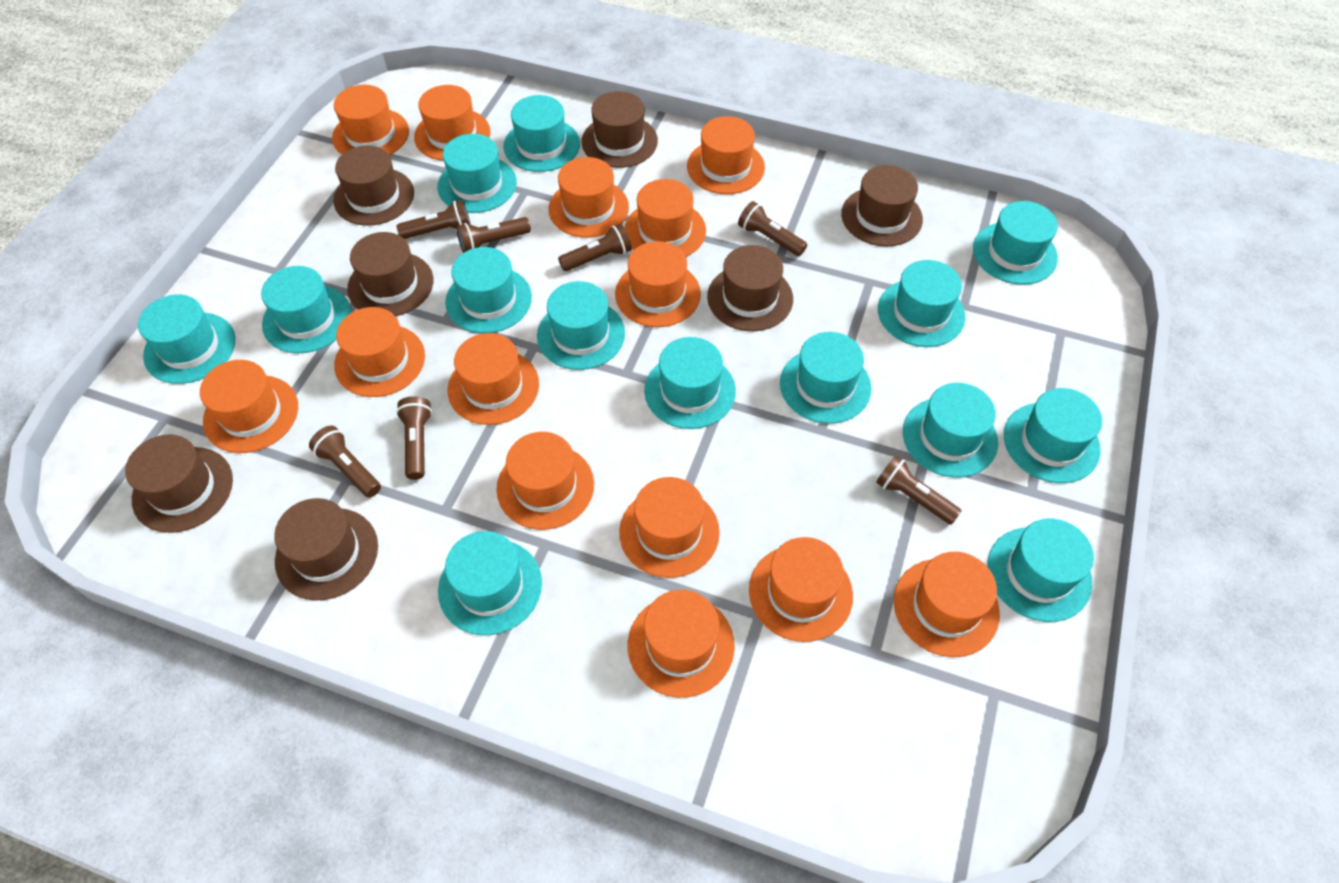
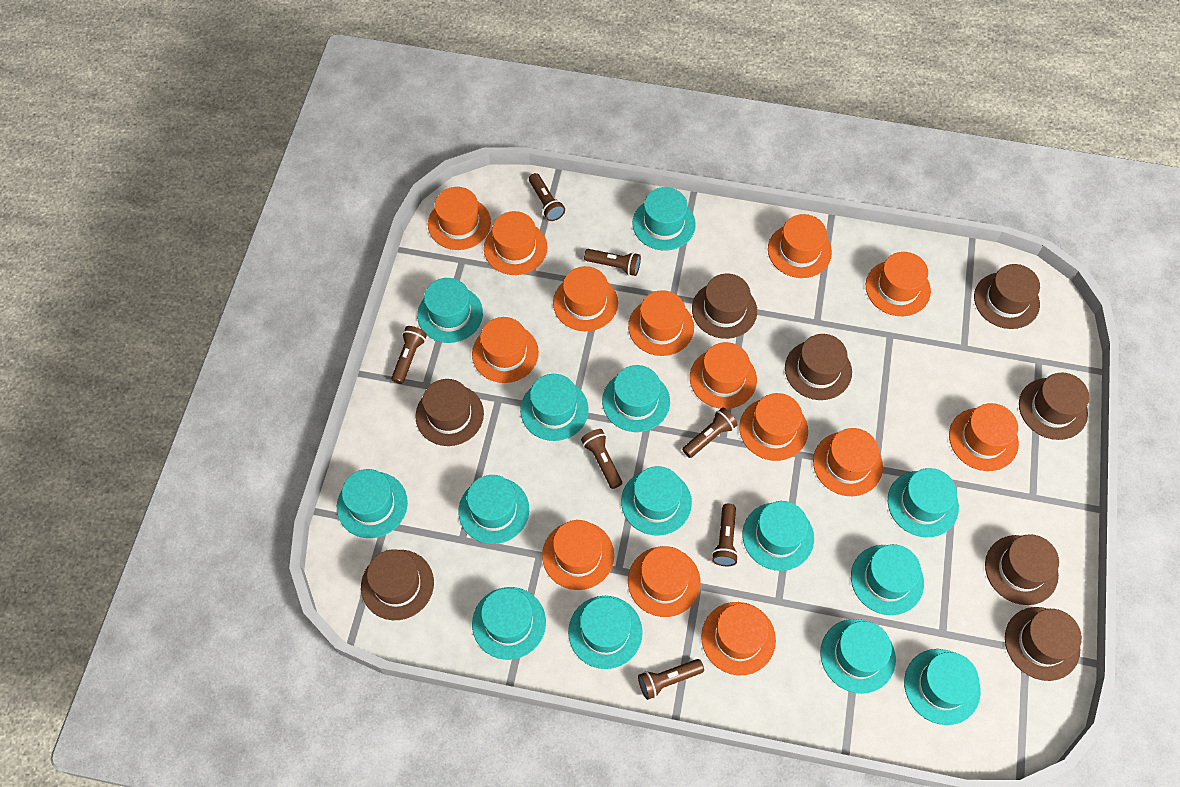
brown hat: [125,434,233,533] [274,498,378,601] [333,146,414,226] [347,232,433,316] [581,91,658,168] [707,245,793,331] [841,165,923,247] = 7 -> [361,549,434,620] [415,379,484,446] [692,273,757,339] [785,334,852,400] [974,264,1040,329] [985,534,1059,605] [1005,607,1082,681] [1019,373,1089,440] = 8

